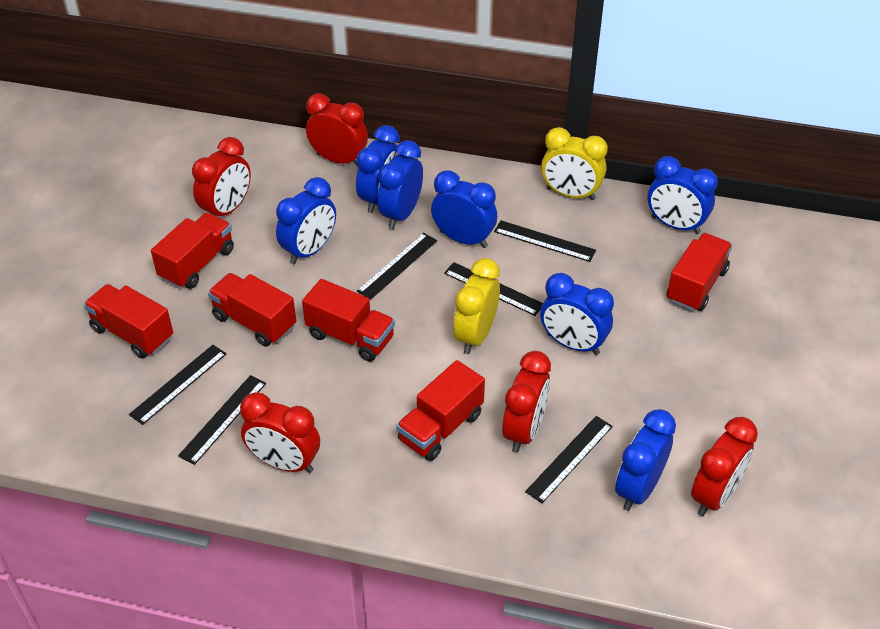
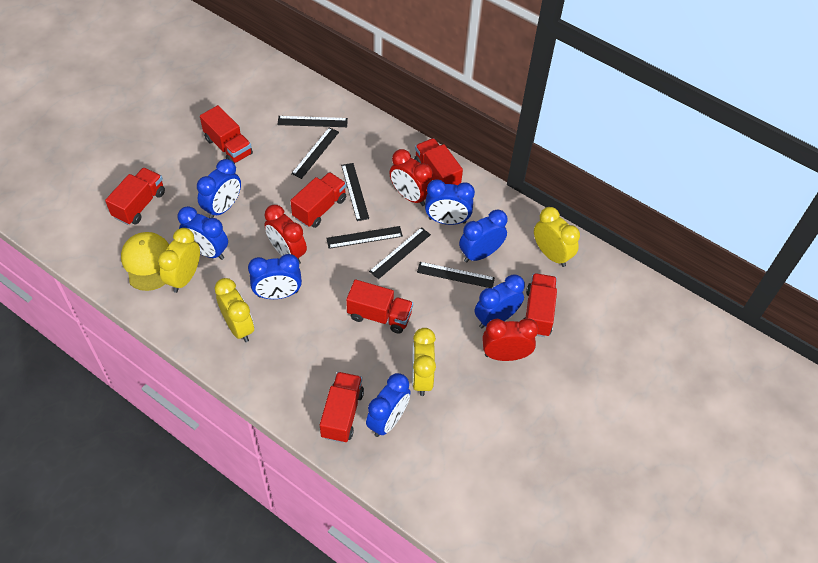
red clock: [192,137,251,217] [240,392,320,473] [306,93,368,167] [502,351,551,453] [691,417,758,516] = 5 -> [264,205,307,264] [390,149,433,206] [482,318,538,361] = 3
red truck: [84,284,173,358] [151,213,234,289] [208,273,296,347] [302,279,395,361] [396,360,485,461] [666,233,732,311] = 6 -> [105,167,165,225] [200,105,253,164] [290,172,346,228] [320,372,364,443] [346,279,413,333] [414,138,463,185] [524,273,557,337] = 7
yellow cap: none = 0 -> [121,232,169,291] = 1
yellow clock: [453,258,500,354] [541,127,608,200] = 2 -> [158,228,200,293] [215,278,254,342] [412,328,436,396] [534,207,580,267] = 4

